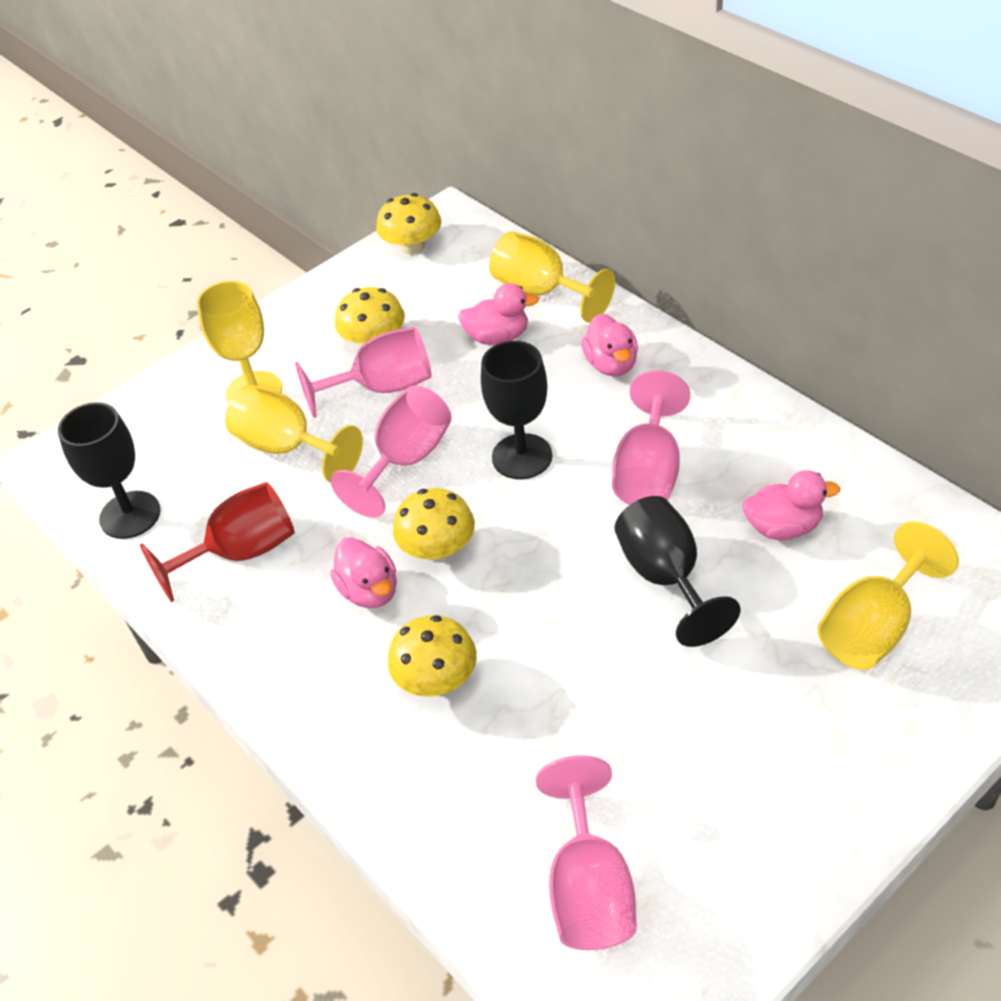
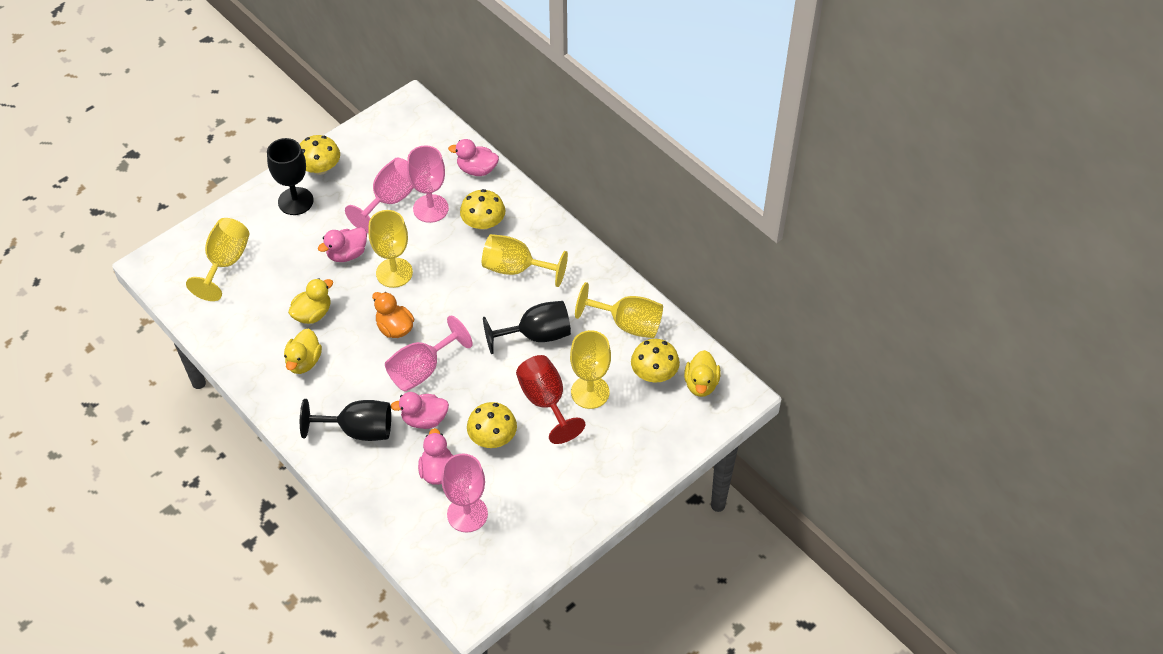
orange duck: none = 0 -> [372,292,414,338] = 1
yellow duck: none = 0 -> [284,329,322,374] [288,278,333,324] [684,350,721,397] = 3
yellow goblet: [197,281,282,404] [225,384,363,483] [489,231,615,323] [817,521,959,670] = 4 -> [186,218,249,301] [368,210,413,288] [482,234,568,287] [570,330,611,409] [575,282,663,338] = 5

